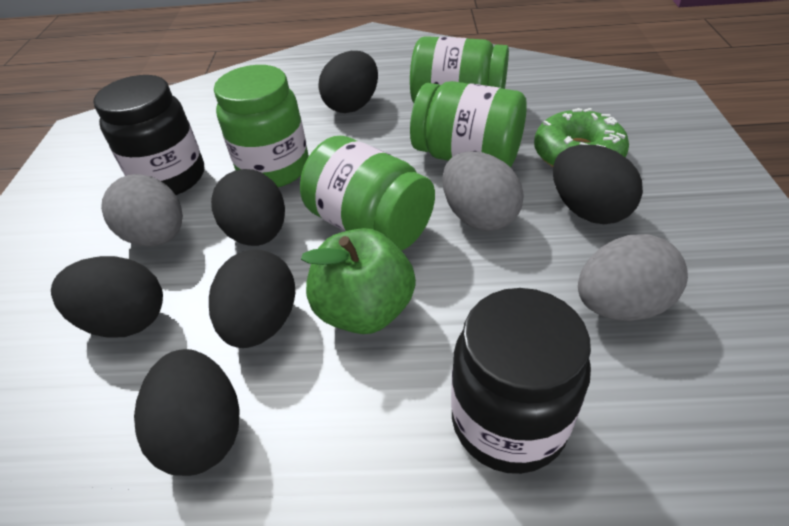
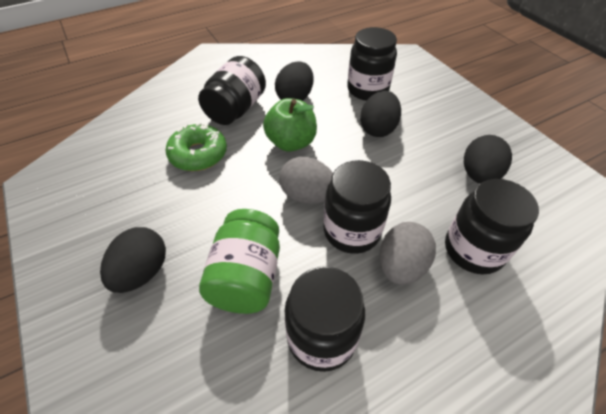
black egg: [51,256,163,338] [134,349,240,476] [209,249,295,348] [211,169,285,246] [319,51,378,113] [553,145,643,224] = 6 -> [100,227,166,293] [275,61,314,101] [360,91,401,137] [464,135,512,184] = 4
black jar: [93,75,204,195] [451,288,591,474] = 2 -> [198,56,266,125] [285,267,365,372] [324,160,391,254] [347,27,397,101] [445,179,539,274] = 5
green jar: [214,65,309,187] [300,136,435,250] [410,36,509,103] [410,81,527,167] = 4 -> [199,209,280,314] = 1
grey egg: [101,174,183,247] [442,151,524,231] [578,234,688,321] = 3 -> [279,157,333,204] [380,222,436,285] = 2

